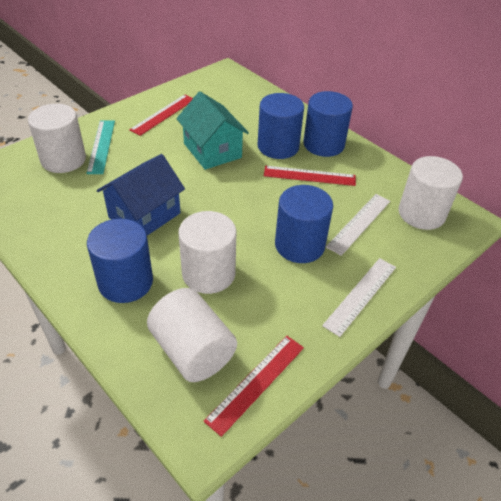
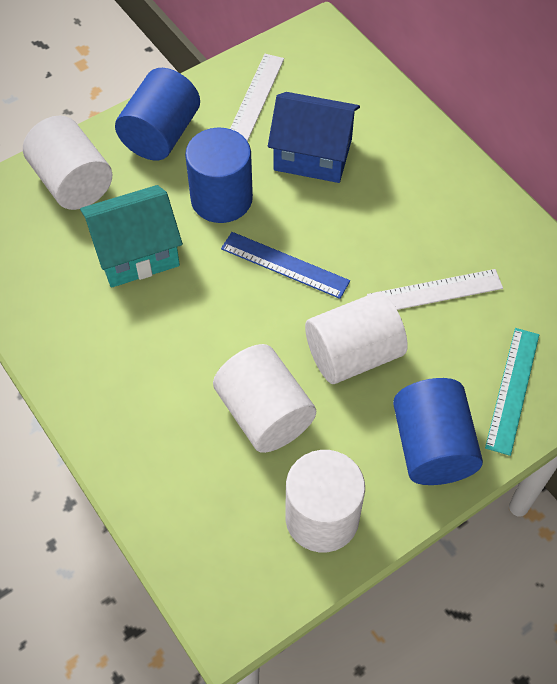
blue cylinder: [87,219,153,303] [257,93,304,159] [275,185,333,263] [303,91,353,157] = 4 -> [115,68,200,160] [185,128,253,223] [393,378,483,485] = 3
blue ruler: none = 0 -> [221,232,350,299] = 1
red ruler: [129,94,193,136] [204,336,304,437] [264,166,356,186] = 3 -> none = 0

